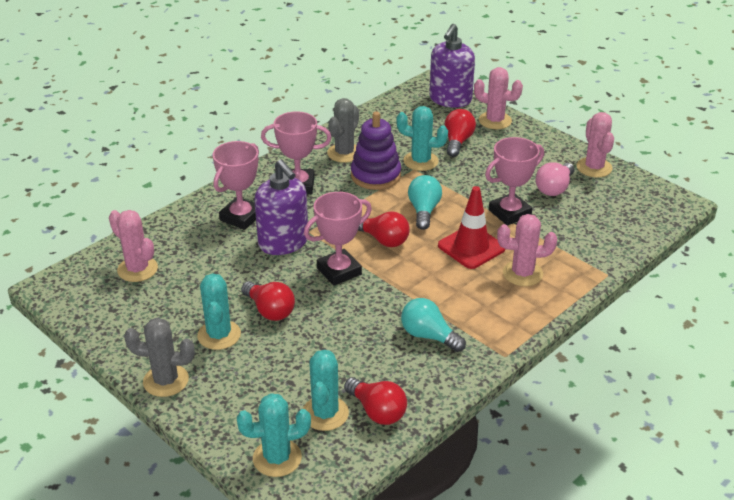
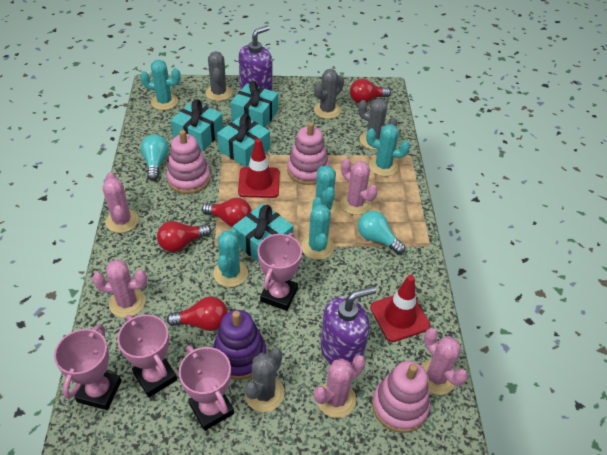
grey cactus: [124,318,195,397] [327,98,359,163] = 2 -> [206,51,232,101] [245,348,285,412] [314,69,344,119] [358,98,398,150] = 4
pink cactus: [109,210,158,282] [474,67,523,129] [497,214,557,286] [577,112,614,178] = 4 -> [92,259,147,318] [102,172,139,233] [314,355,366,418] [340,159,378,215] [421,328,468,395] = 5
pink light bulb: [535,162,575,196] = 1 -> none = 0
pink stacking toy: none = 0 -> [167,130,211,194] [287,122,329,185] [372,361,430,433] = 3
red traffic cone: [438,186,505,269] = 1 -> [238,139,280,198] [370,275,430,342] = 2
turquoise cactus: [197,273,241,350] [236,393,311,477] [303,350,349,431] [397,106,448,171] = 4 -> [140,60,181,110] [213,229,248,287] [301,197,334,260] [308,165,339,219] [366,124,410,176] = 5
turquoise gift: none = 0 -> [171,99,223,151] [217,114,270,167] [230,81,278,128] [233,204,293,262] = 4

